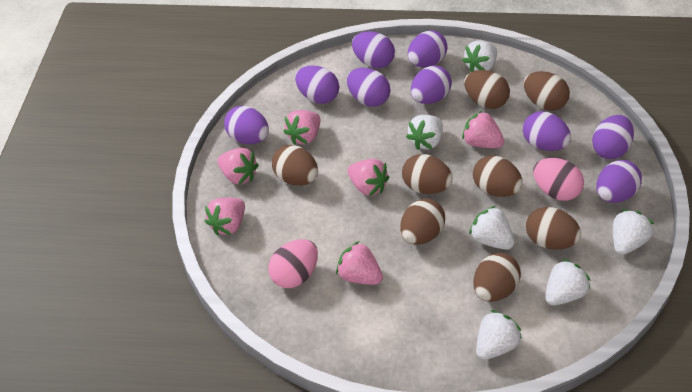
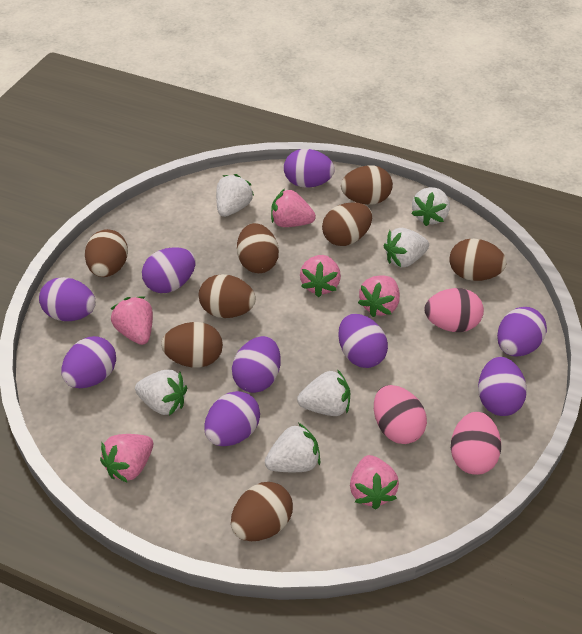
pink egg: [268,239,318,288] [533,158,584,201] = 2 -> [374,385,427,444] [425,288,484,332] [451,412,501,475] = 3

